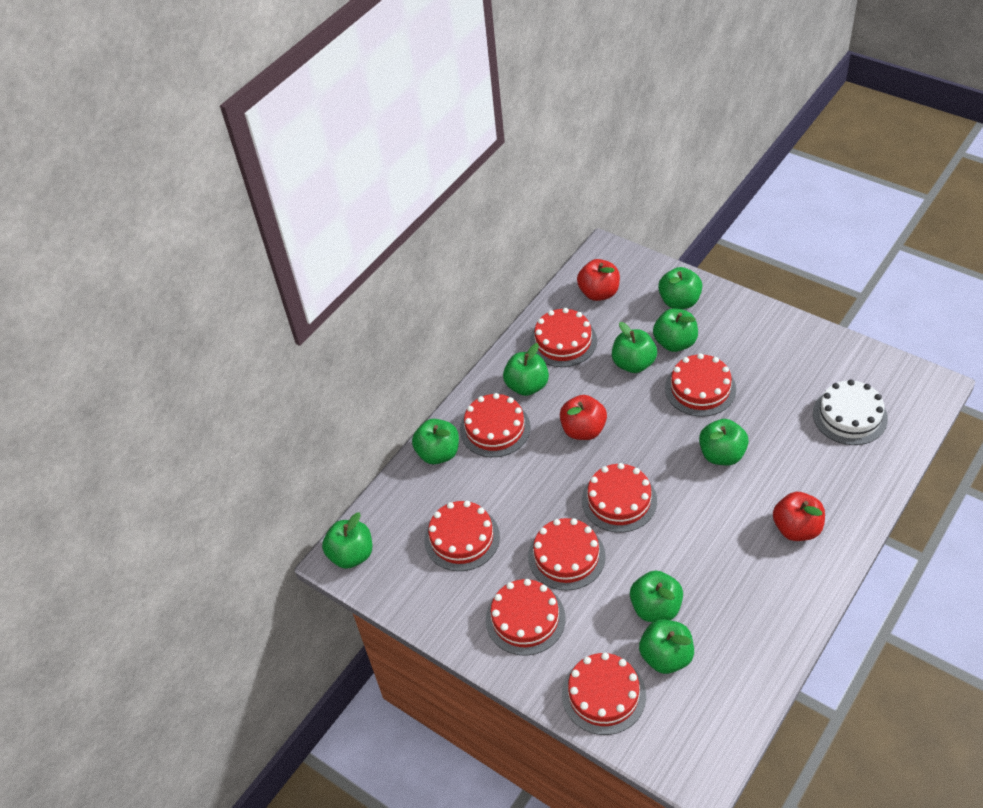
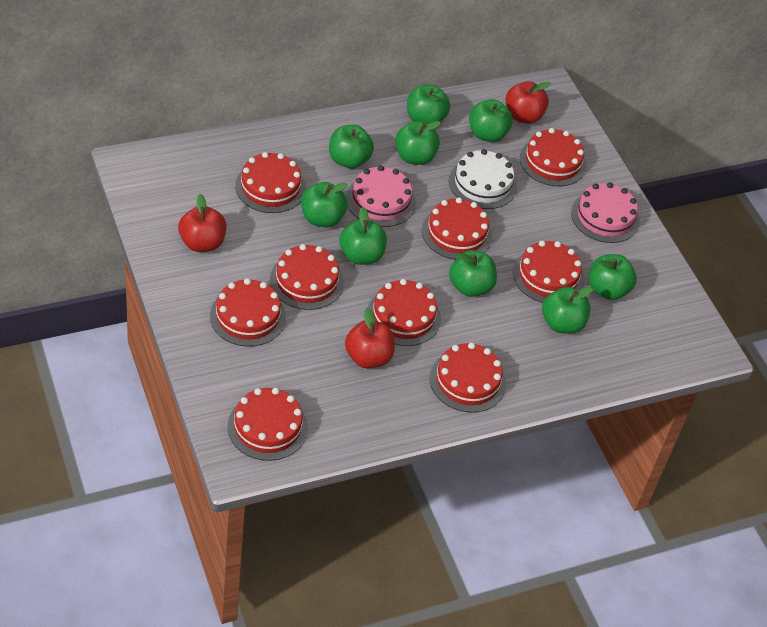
pink cake: none = 0 -> [346,165,416,227] [571,182,640,243] = 2
red cake: [424,501,500,571] [460,393,531,457] [486,579,566,655] [528,518,606,591] [530,308,597,367] [562,653,646,735] [582,463,657,533] [665,353,736,417] = 8 -> [210,278,286,347] [228,388,308,461] [235,152,306,213] [270,244,344,310] [368,279,441,346] [422,198,492,260] [430,343,506,413] [513,241,584,303] [520,128,587,186] = 9

